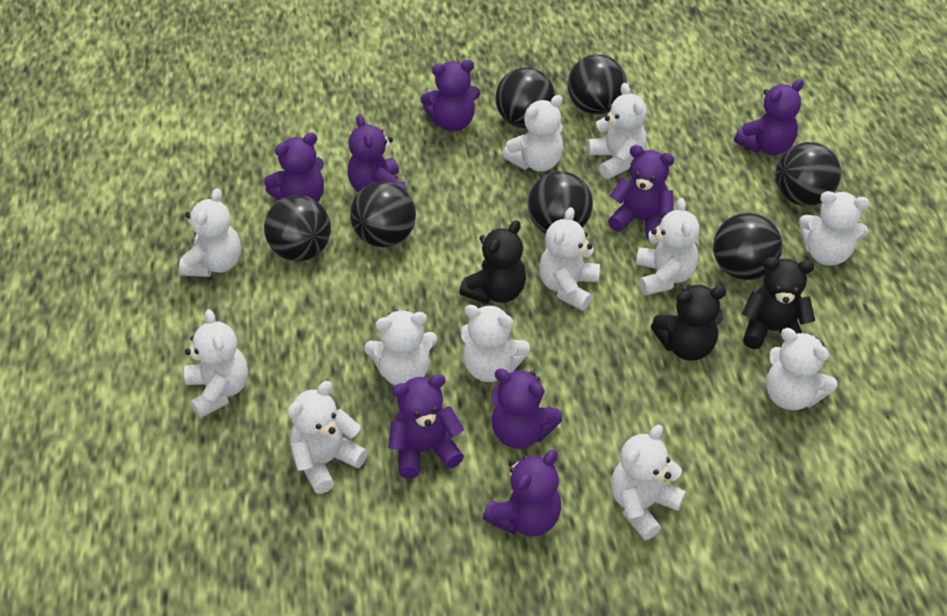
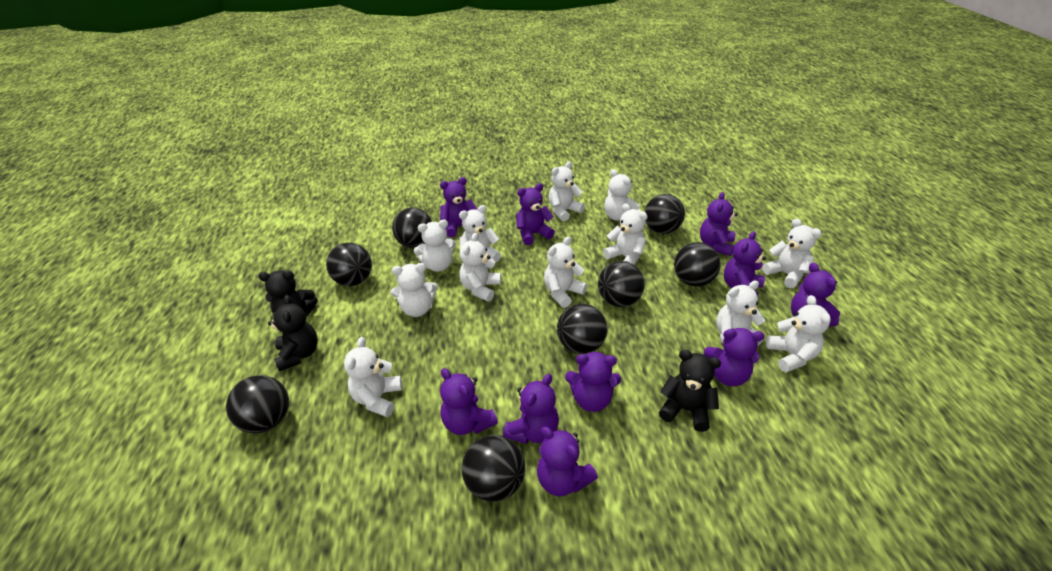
black ball: [264,195,331,261] [350,181,416,247] [495,67,555,128] [528,171,593,233] [568,54,627,115] [713,213,782,280] [775,142,841,206] = 7 -> [226,375,289,433] [326,243,372,286] [392,208,432,248] [462,435,525,502] [557,304,607,354] [598,261,645,307] [644,194,685,234] [674,242,721,287] = 8
purple teddy bear: [264,132,324,202] [347,114,405,192] [388,374,464,479] [421,60,480,131] [483,450,561,537] [491,369,562,449] [608,145,675,240] [734,79,804,155] = 8 -> [440,177,478,237] [440,368,498,435] [503,374,559,444] [516,183,555,245] [537,426,598,496] [565,351,621,412] [700,192,738,256] [704,328,765,386] [724,231,766,296] [791,262,840,327] = 10

